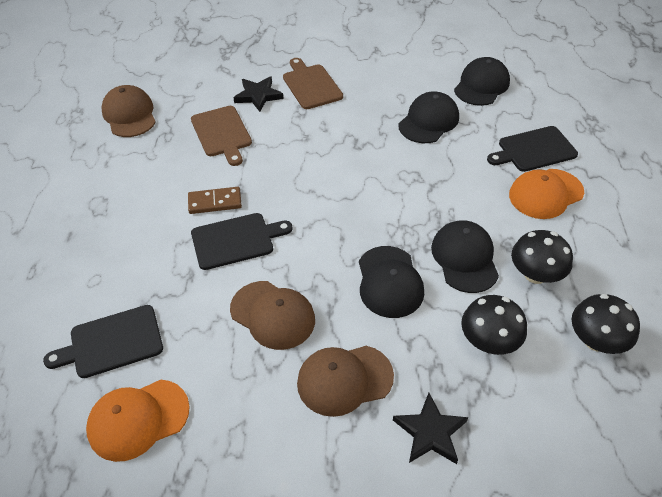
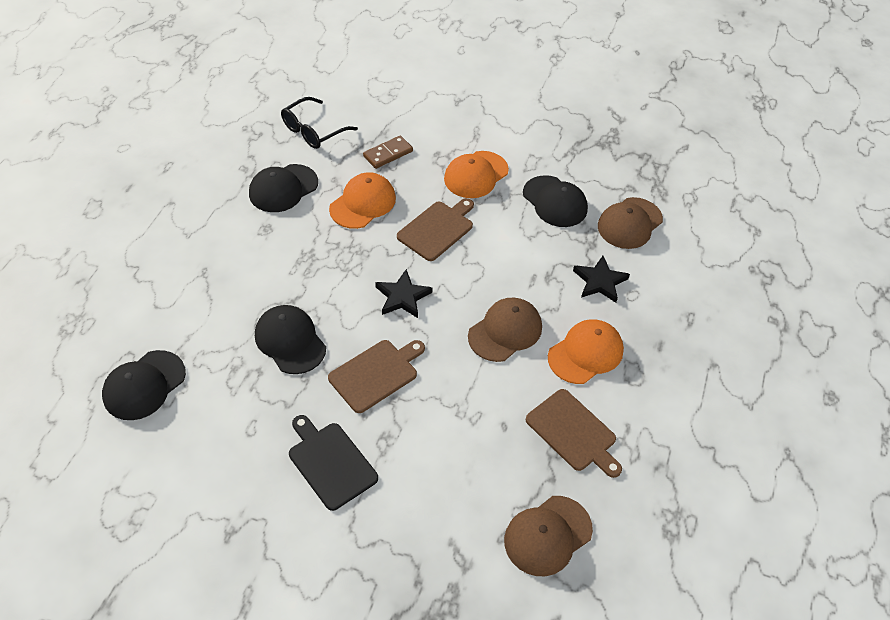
black cutting board: [43,305,163,378] [191,213,293,270] [487,126,578,172] = 3 -> [289,415,378,511] = 1
black glasses: none = 0 -> [281,97,358,149] = 1
black mushroom: [461,295,527,355] [511,230,573,284] [572,294,640,354] = 3 -> none = 0
brown cutting board: [191,106,252,166] [283,58,343,109] = 2 -> [328,340,425,413] [397,198,474,261] [526,389,622,478] = 3
orange cap: [86,380,190,462] [509,169,584,219] = 2 -> [329,172,396,229] [444,151,509,198] [548,319,624,384] = 3

